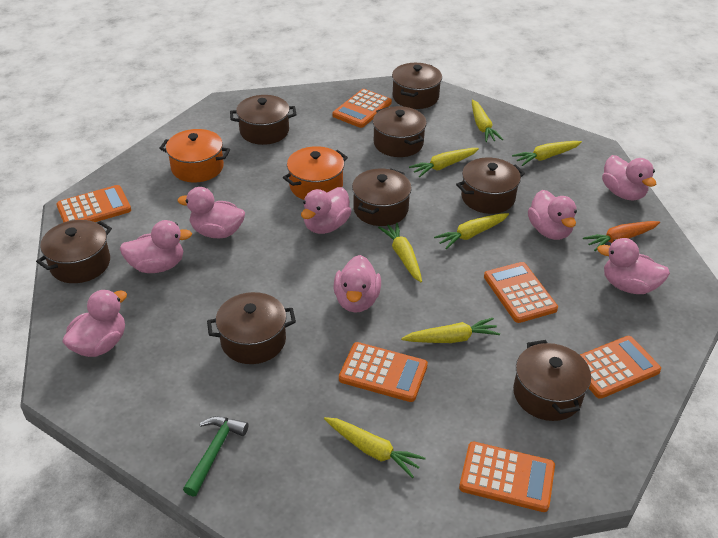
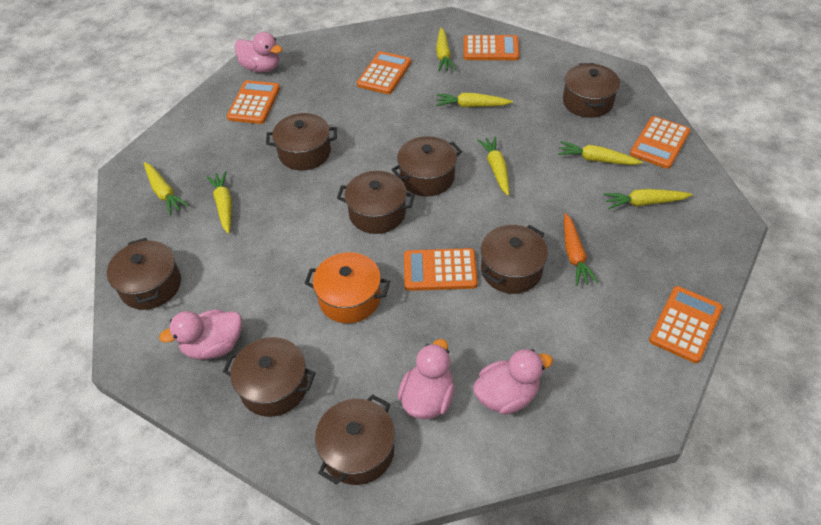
green hammer: [183,416,248,496] = 1 -> none = 0
orange pot: [159,129,230,183] [283,146,348,200] = 2 -> [304,252,390,323] = 1
pink duck: [62,290,127,357] [120,220,192,273] [177,187,245,239] [301,187,351,234] [333,255,381,313] [528,190,577,240] [597,238,670,294] [602,155,656,201] = 8 -> [159,309,242,360] [234,32,282,72] [398,339,455,419] [473,349,553,415] = 4

